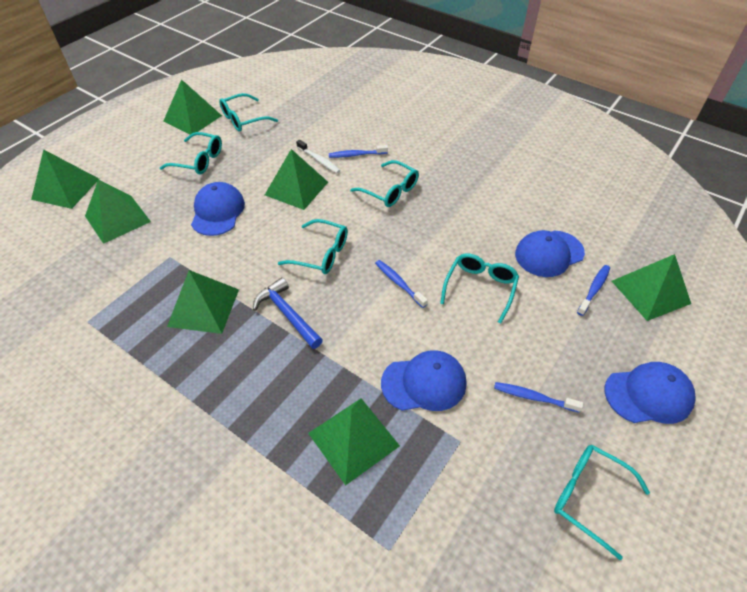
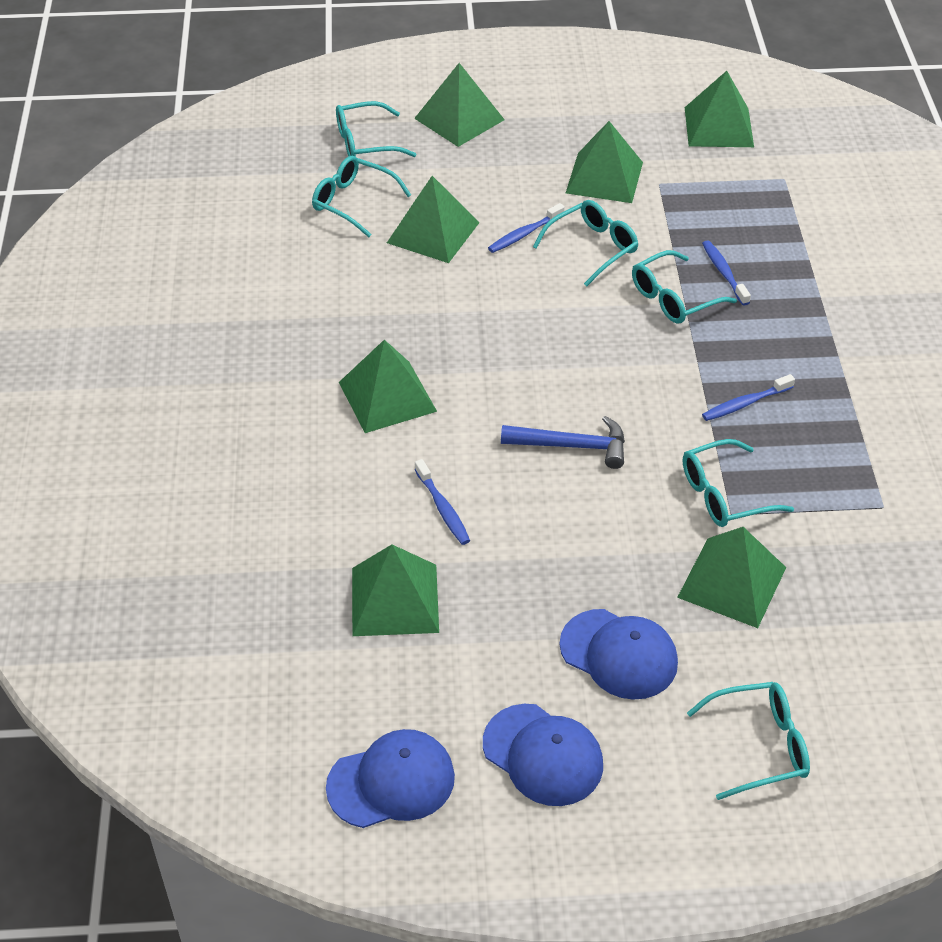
blue cap: [191,182,245,236] [381,350,466,411] [515,230,585,277] [605,362,695,424] = 4 -> [326,729,455,828] [483,704,603,806] [560,609,678,700] = 3
white toothbrush: [296,140,340,173] = 1 -> none = 0

